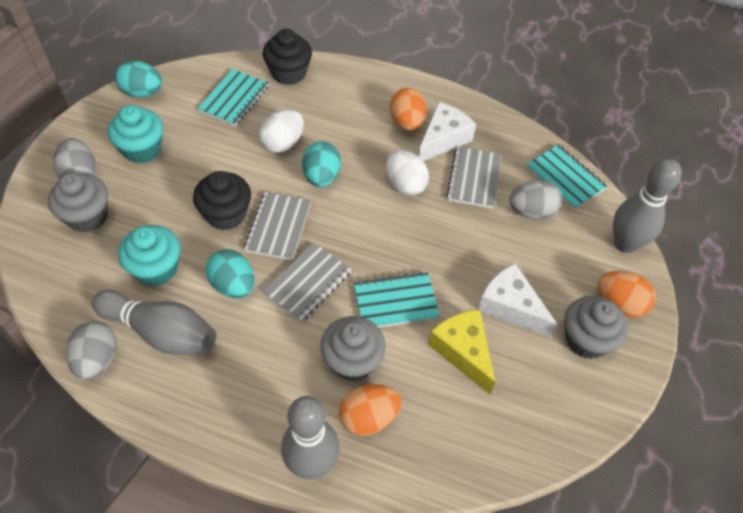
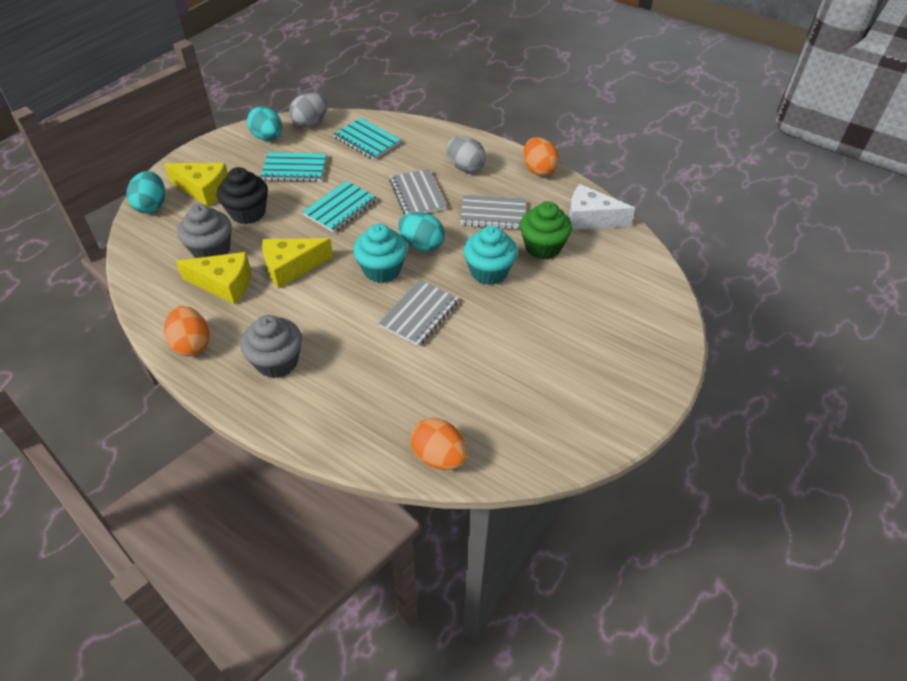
black cupcake: [193,171,251,230] [263,29,312,85] = 2 -> [217,167,268,224] = 1
green cupcake: none = 0 -> [520,201,572,260] = 1
grey bowling pin: [92,290,216,355] [281,396,340,479] [613,158,682,253] = 3 -> none = 0
grey cupcake: [48,173,108,233] [320,316,386,381] [564,296,628,359] = 3 -> [177,204,232,258] [241,315,302,378] = 2
grey egg: [53,138,96,179] [66,321,116,380] [509,180,562,219] = 3 -> [289,92,327,128] [446,136,486,173] = 2
white cheese: [418,102,476,161] [477,264,557,337] = 2 -> [569,184,635,230] = 1
white egg: [259,110,304,153] [386,149,429,196] = 2 -> none = 0
yellow cheese: [428,309,495,394] = 1 -> [164,163,228,207] [176,252,251,304] [262,238,333,289] = 3

